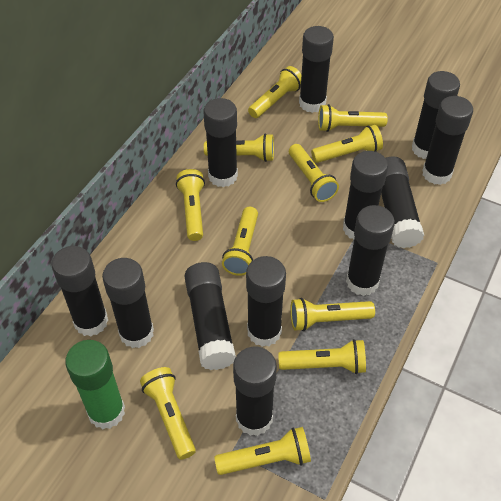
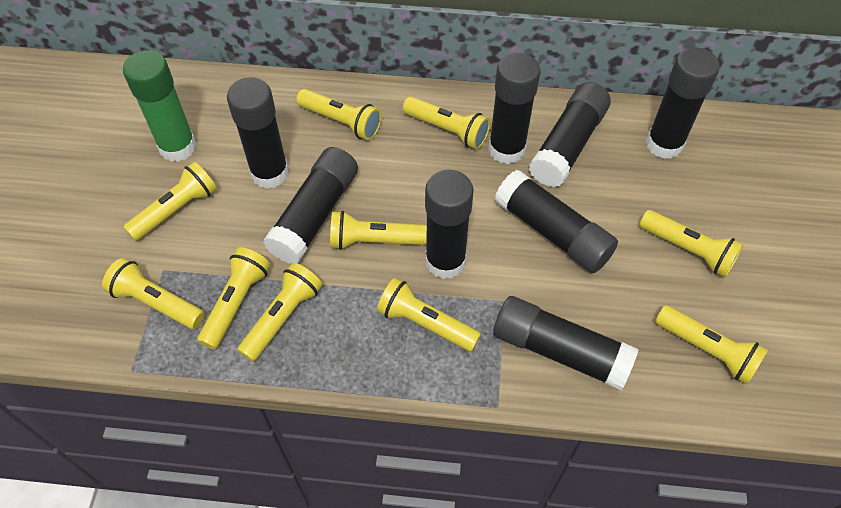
black glue stick: [52,246,108,337] [102,258,154,348] [184,262,236,370] [203,98,238,187] [233,347,277,436] [246,256,286,347] [299,26,334,113] [343,151,388,239] [346,205,395,296] [381,156,424,248] [412,71,460,159] [422,96,473,185] = 12 -> [227,77,289,189] [263,147,358,263] [425,170,474,279] [488,53,541,164] [493,296,639,391] [495,170,618,273] [529,82,611,188] [646,47,720,159] = 8
yellow flashlight: [140,367,196,460] [176,169,205,241] [204,133,274,162] [214,427,311,475] [222,207,258,276] [248,66,302,118] [278,339,366,374] [289,144,339,202] [290,298,375,331] [311,125,383,163] [318,104,388,132] = 11 -> [102,258,205,329] [124,162,217,241] [197,247,270,350] [237,263,322,362] [296,89,382,140] [330,211,427,250] [377,278,481,352] [403,96,490,149] [639,210,744,277] [655,305,768,385] = 10

